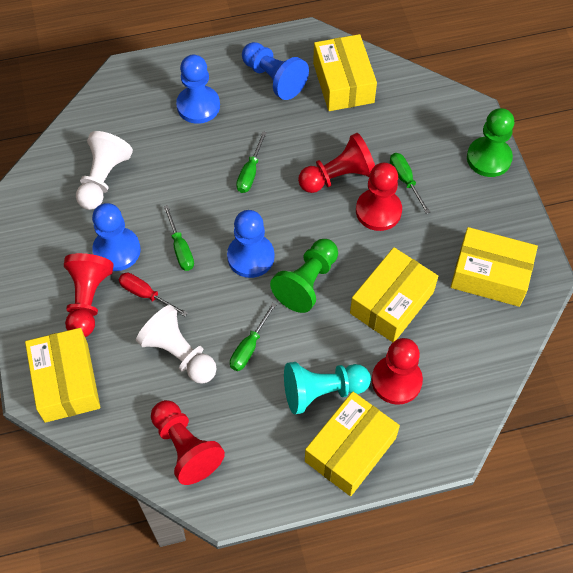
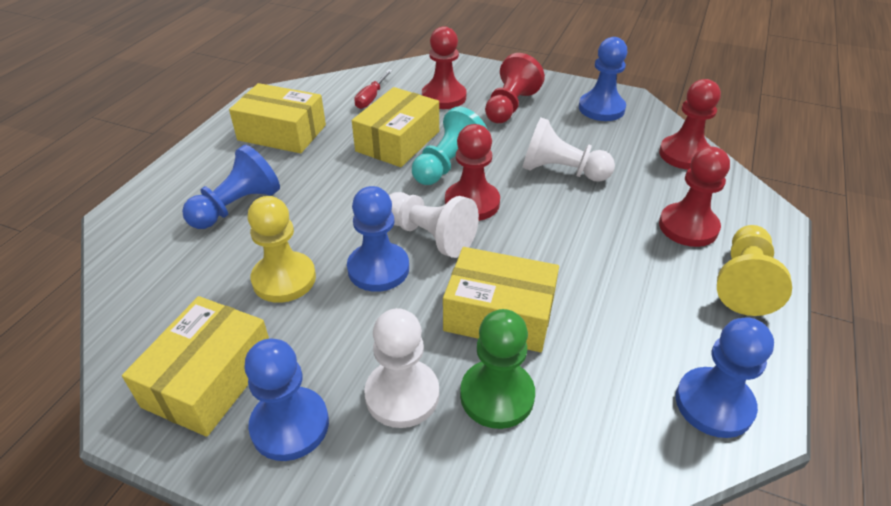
blue pawn: [92,203,141,271] [176,55,220,124] [227,210,274,278] [242,42,309,100] = 4 -> [182,145,280,229] [244,339,329,461] [347,186,409,292] [579,37,628,121] [676,317,774,438] = 5
green pawn: [270,239,338,313] [467,108,514,177] = 2 -> [460,309,535,429] = 1
green screwdriver: [163,205,194,271] [230,302,277,371] [236,131,267,193] [390,153,430,214] = 4 -> none = 0
white pawn: [76,131,133,210] [136,305,217,384] = 2 -> [364,308,439,428] [389,192,479,258] [523,118,615,182] = 3
yellow box: [25,328,100,423] [305,392,400,496] [313,34,377,111] [350,247,438,342] [450,227,538,307] = 5 -> [122,296,269,437] [229,83,326,153] [352,87,439,167] [443,247,559,352] = 4
yellow pawn: none = 0 -> [248,196,316,303] [717,225,792,316] = 2

